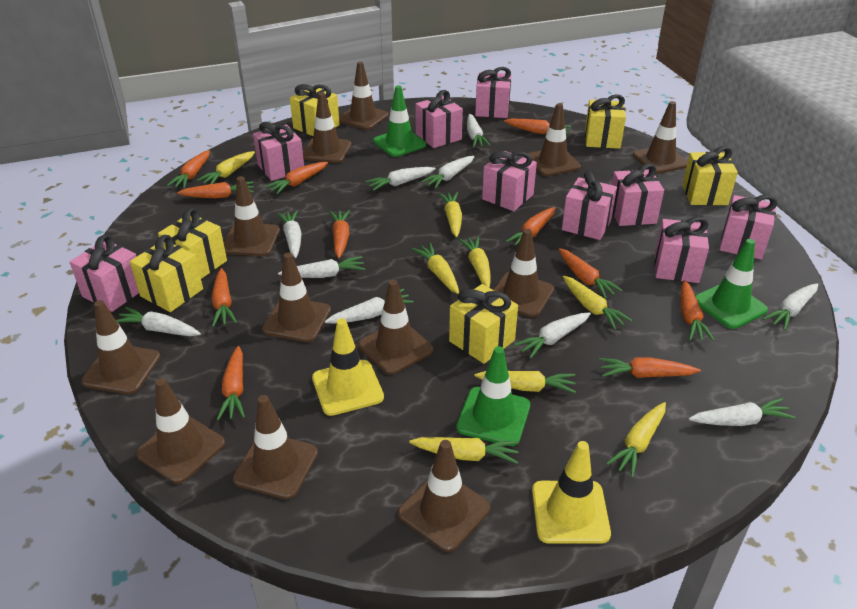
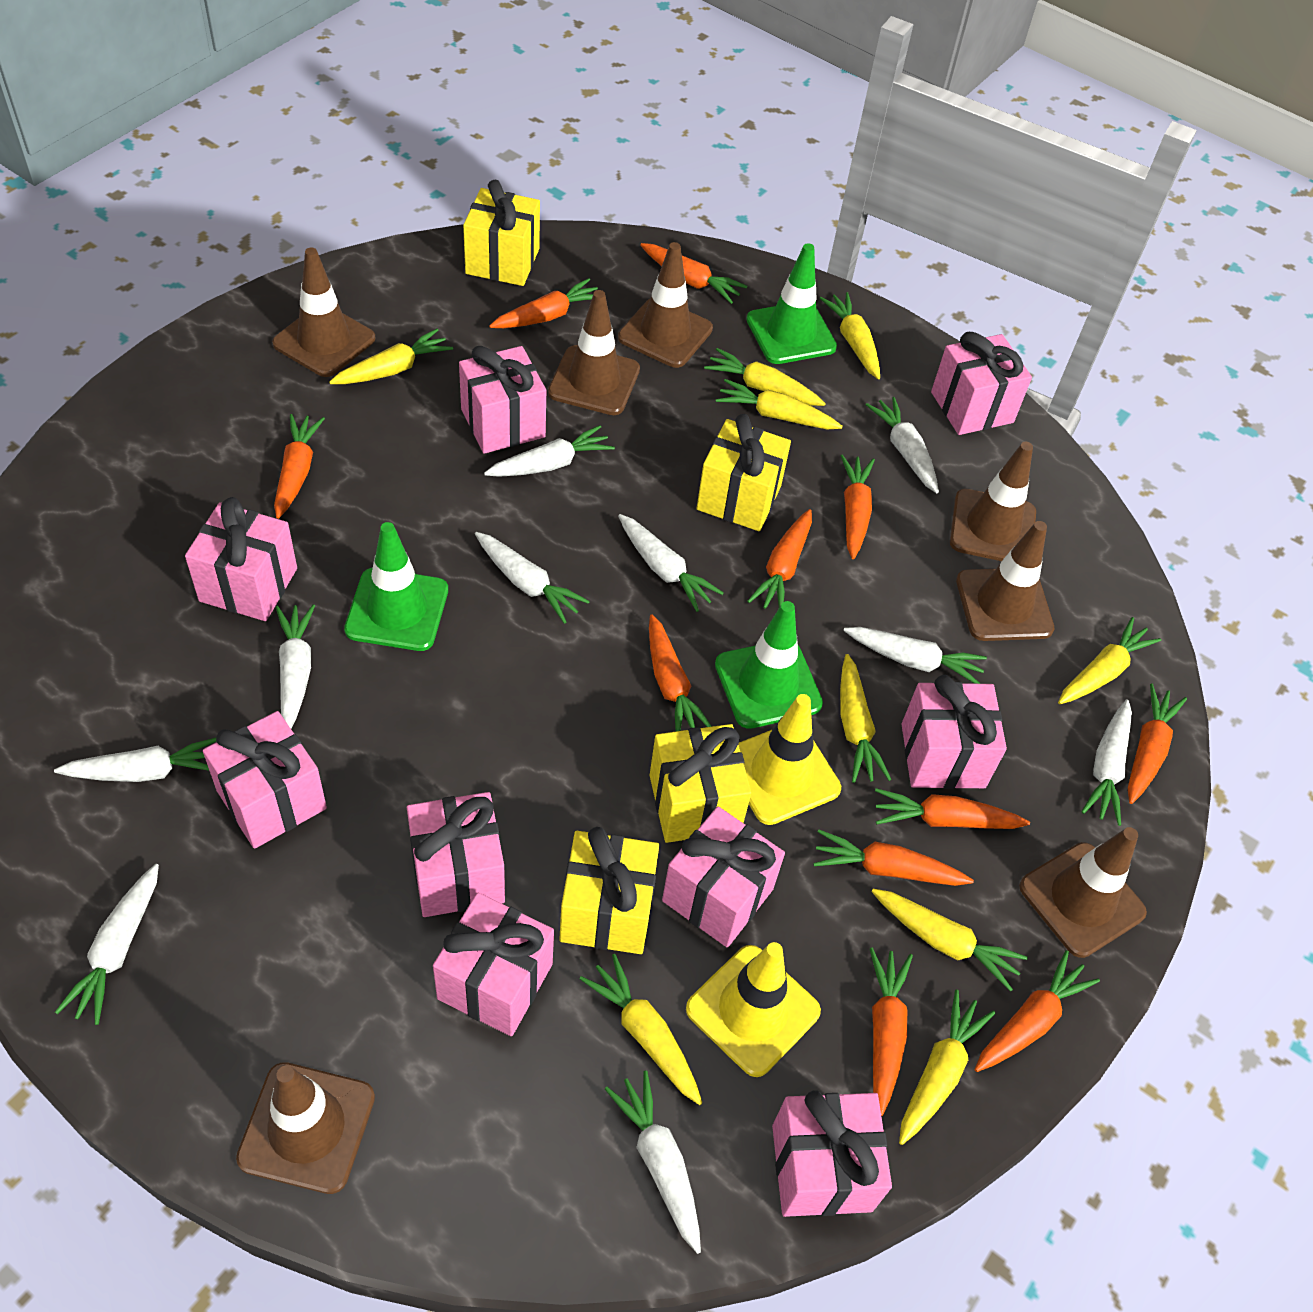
brown traffic cone: [81,300,160,394] [136,378,225,484] [224,176,280,256] [233,395,318,499] [262,253,331,342] [303,92,351,163] [339,62,389,130] [358,279,433,375] [398,440,490,552] [493,229,554,317] [528,103,581,176] [633,101,688,174] = 12 -> [236,1062,375,1194] [272,248,375,377] [548,290,640,415] [618,242,713,368] [950,442,1036,561] [956,521,1054,641] [1019,827,1147,958] = 7
yellow carrot: [197,151,255,184] [409,437,519,464] [412,243,459,294] [438,192,462,237] [458,236,490,288] [475,371,576,393] [563,276,632,330] [606,402,666,478] = 8 -> [329,329,453,384] [580,954,702,1105] [704,348,826,406] [716,379,843,429] [820,292,880,379] [840,654,891,783] [872,889,1028,992] [899,989,995,1145] [1058,617,1161,704] = 9
yellow gift: [130,235,203,312] [158,208,227,279] [290,84,340,137] [449,284,518,364] [585,94,626,149] [682,146,738,205] = 6 -> [463,180,540,286] [559,827,659,954] [649,724,751,843] [697,414,791,531] = 4

